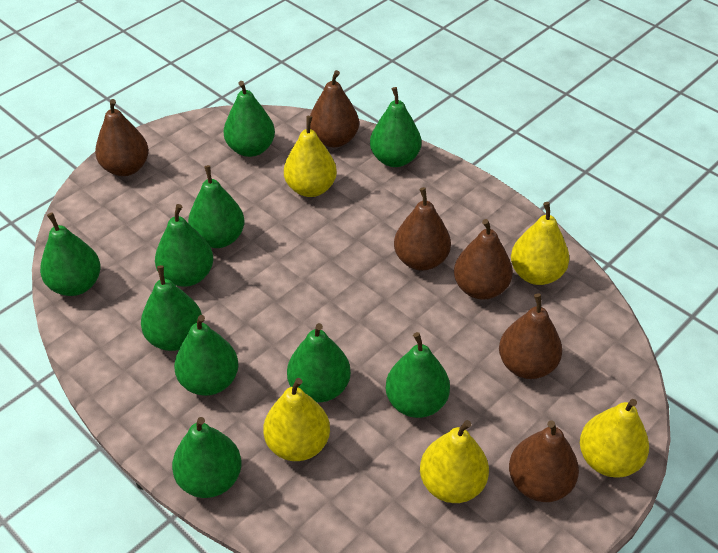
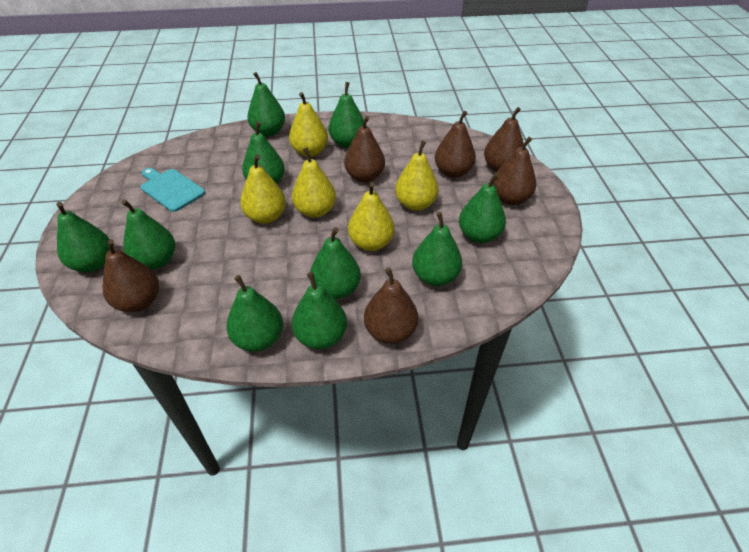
turquoise cutting board: none = 0 -> [141,168,205,212] = 1

